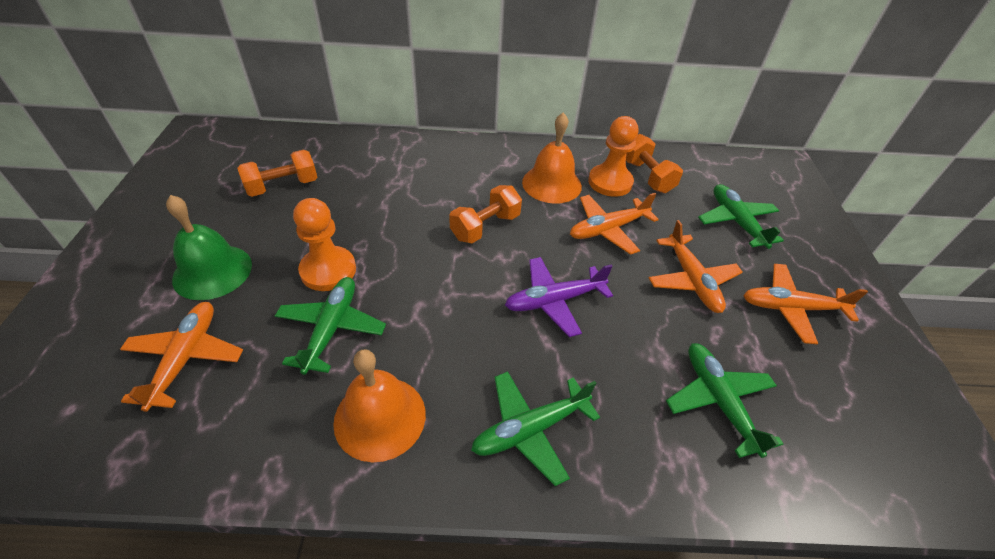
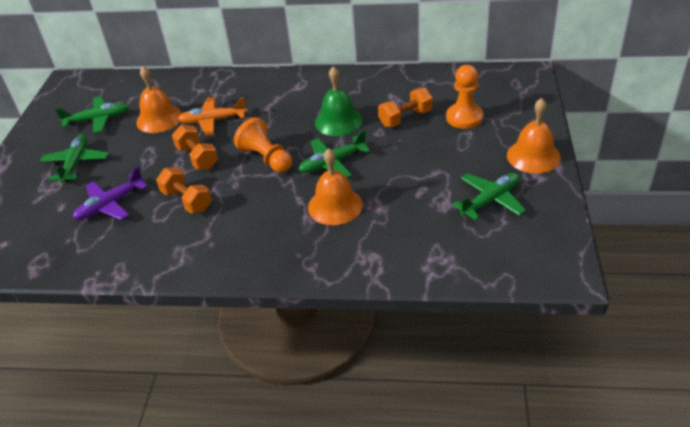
orange bell: [333,349,426,462] [522,112,582,203] = 2 -> [136,66,182,133] [308,148,363,225] [507,98,561,173] = 3
orange plane: [120,302,243,412] [570,193,659,255] [649,220,743,313] [743,264,868,344] = 4 -> [178,97,247,136] = 1

